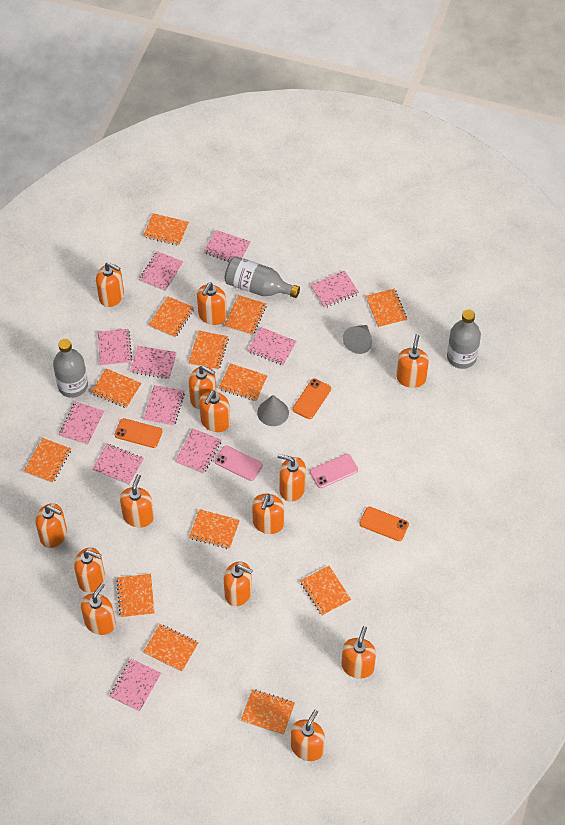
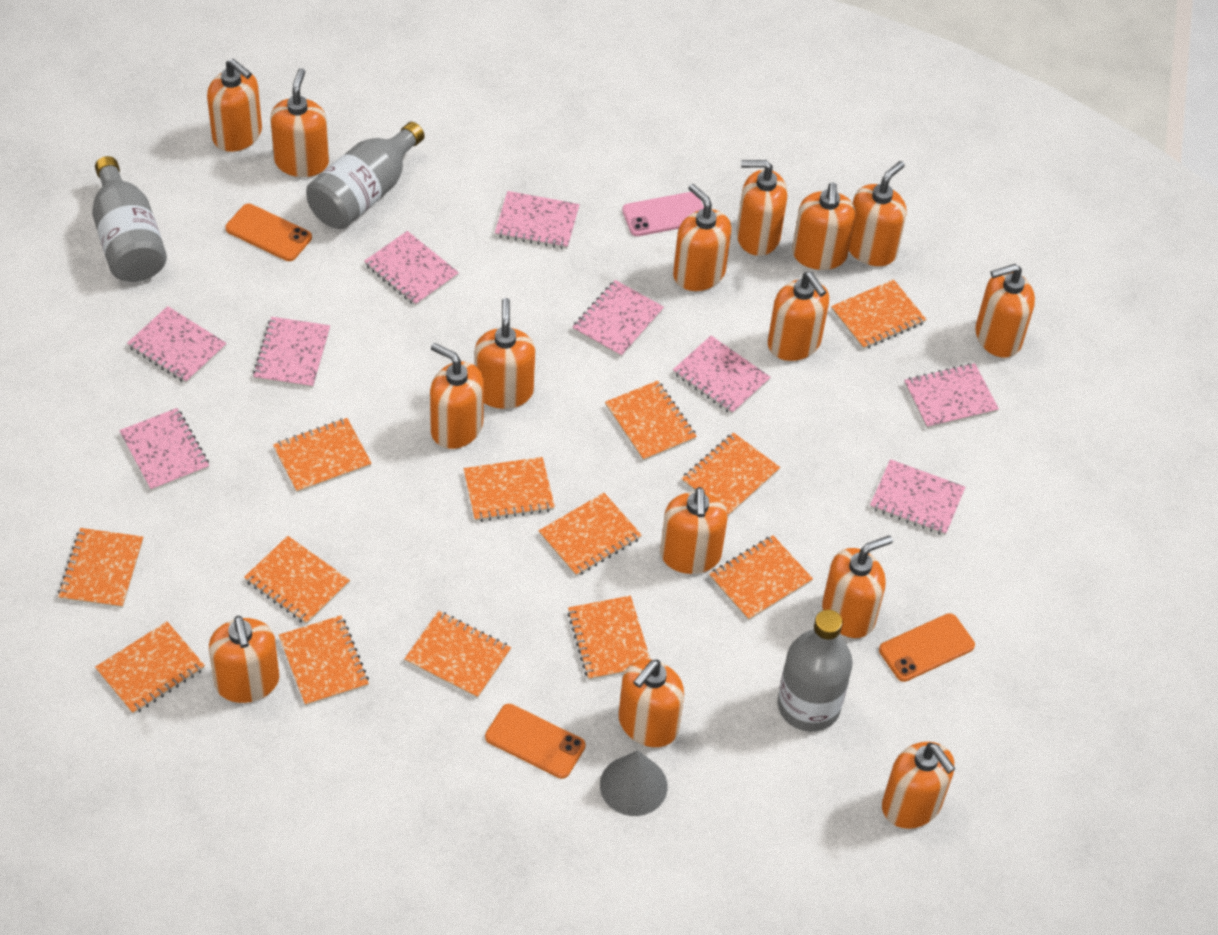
grey cone: [257,395,289,426] [343,325,372,354] = 2 -> [600,751,667,816] = 1
orange soap dispenser: [35,503,67,548] [74,547,105,593] [81,583,116,635] [96,262,124,307] [120,474,154,527] [189,366,216,409] [197,282,227,325] [199,390,230,432] [224,561,253,606] [252,494,284,534] [277,454,306,502] [291,710,325,761] [341,626,376,679] [396,334,429,388] = 14 -> [207,59,262,152] [209,616,279,703] [270,68,329,177] [430,343,484,449] [475,298,535,409] [619,659,684,747] [660,487,728,574] [673,184,731,291] [736,160,788,256] [768,272,829,361] [792,182,856,270] [822,535,893,638] [849,161,907,266] [882,742,955,829] [975,264,1035,358] = 15
pink notebook: [59,402,104,445] [93,444,144,485] [98,329,132,366] [109,659,161,712] [130,346,177,379] [139,251,184,291] [143,385,185,426] [175,429,221,474] [204,230,251,262] [248,327,297,366] [311,271,359,308] = 11 -> [119,408,209,491] [127,306,227,384] [253,317,330,388] [364,231,459,306] [495,191,580,249] [572,280,664,357] [673,336,770,414] [870,459,965,536] [904,363,999,429] = 9
pink phone: [215,446,263,481] [310,454,358,488] = 2 -> [622,192,704,236] = 1

